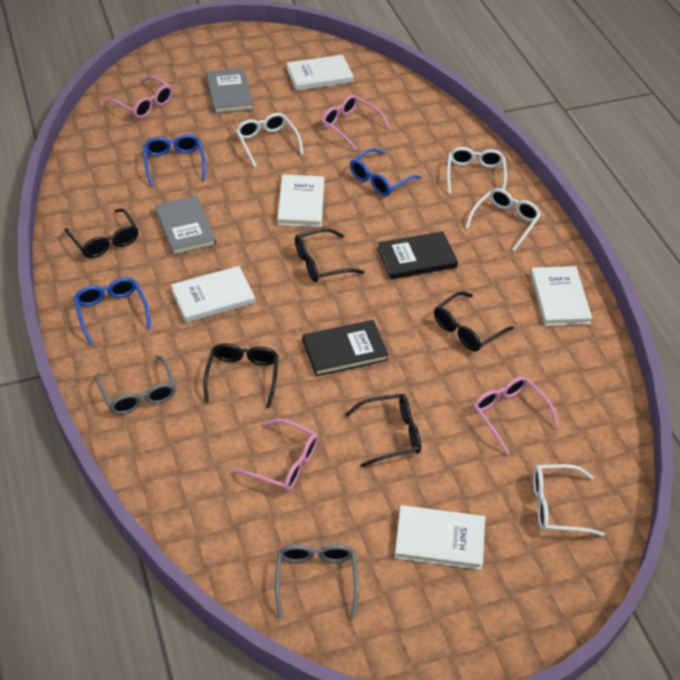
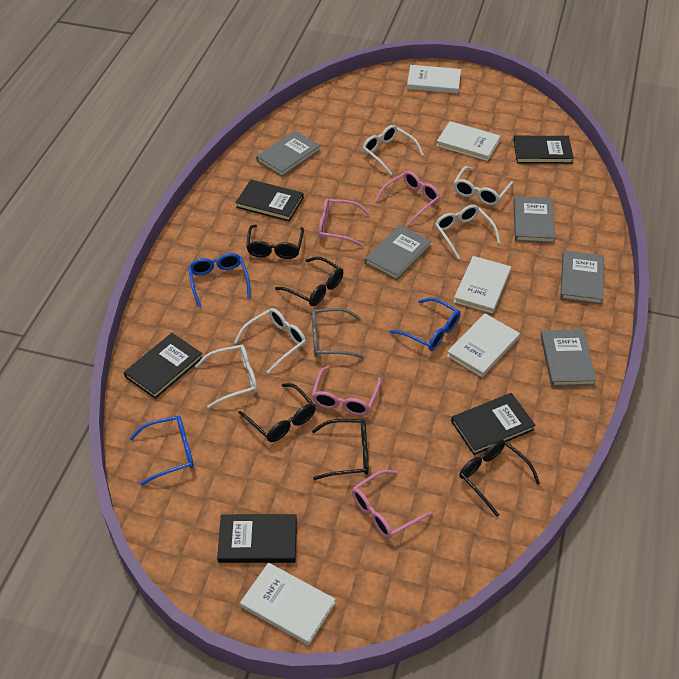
black book: [302,320,389,376] [378,231,458,279] = 2 -> [124,333,203,399] [217,514,297,563] [235,180,304,222] [451,393,536,455] [513,136,574,164] = 5
grey book: [155,195,217,256] [206,68,254,114] = 2 -> [256,131,320,177] [365,225,431,280] [513,196,555,243] [540,329,597,387] [560,250,604,304] = 5
grey glasses: [96,355,176,415] [275,544,359,619] = 2 -> [312,308,364,359] = 1
white glasses: [236,113,303,167] [447,147,507,194] [465,188,541,251] [533,464,605,536] = 4 -> [195,345,257,408] [234,308,306,374] [363,125,424,175] [435,205,500,259] [453,166,514,205] = 5

